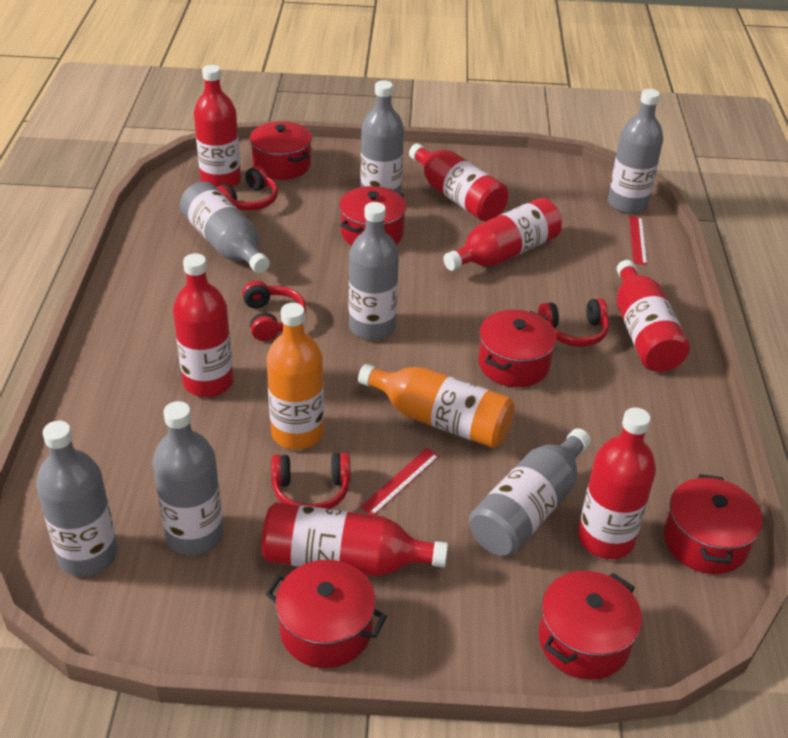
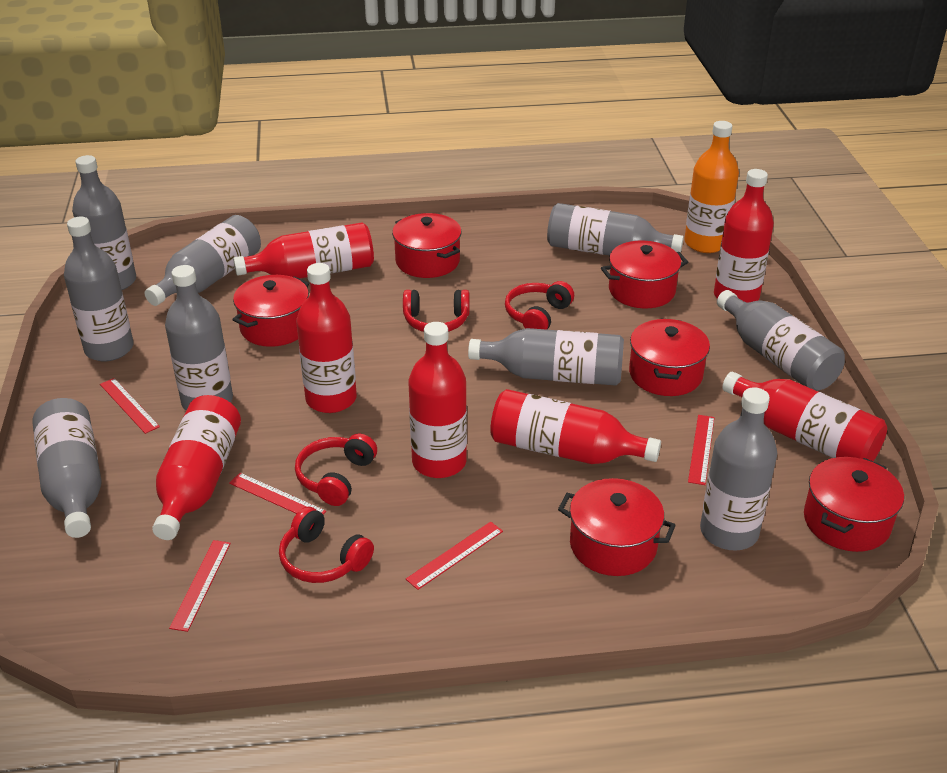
grey bottle: [36,421,118,576] [152,401,224,555] [180,181,270,273] [349,202,399,340] [360,81,404,193] [469,428,591,556] [608,89,663,214] = 7 -> [33,398,102,538] [64,217,133,361] [72,155,136,290] [145,215,261,306] [165,265,233,410] [468,328,624,386] [547,203,684,256] [700,387,777,551] [717,290,845,391] = 9
orange bottle: [266,303,324,449] [358,364,515,448] = 2 -> [684,121,739,253] = 1
red ruler: [360,448,439,515] [629,216,647,265] = 2 -> [100,378,160,434] [169,540,231,632] [229,473,326,515] [406,521,503,590] [688,415,715,485] = 5

